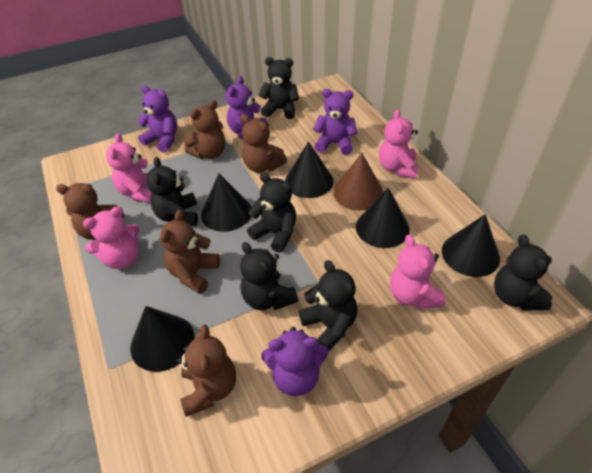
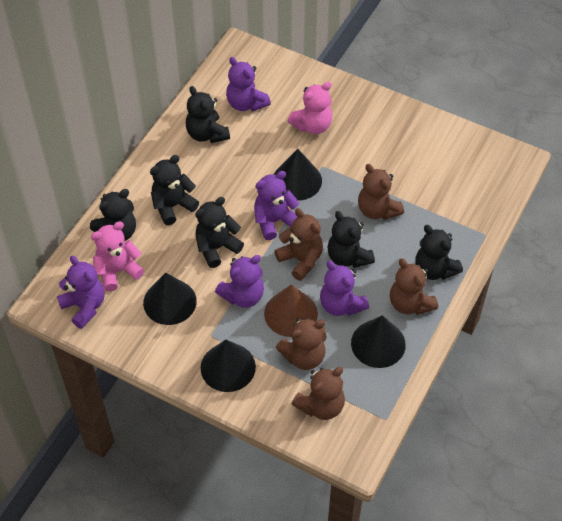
black cone: [130,306,195,372] [201,174,252,232] [285,141,333,198] [356,188,410,248] [442,214,500,277] = 5 -> [143,272,197,325] [201,340,256,392] [274,149,322,201] [351,315,406,368] = 4
pink teddy bear: [83,206,140,269] [106,133,152,203] [379,109,419,179] [390,234,445,309] = 4 -> [91,221,144,292] [288,82,332,134] = 2
purple teddy bear: [137,85,178,152] [226,76,267,139] [261,327,328,396] [313,89,357,155] = 4 -> [57,256,105,329] [215,255,264,308] [226,57,271,111] [254,171,299,240] [320,260,369,316] = 5

